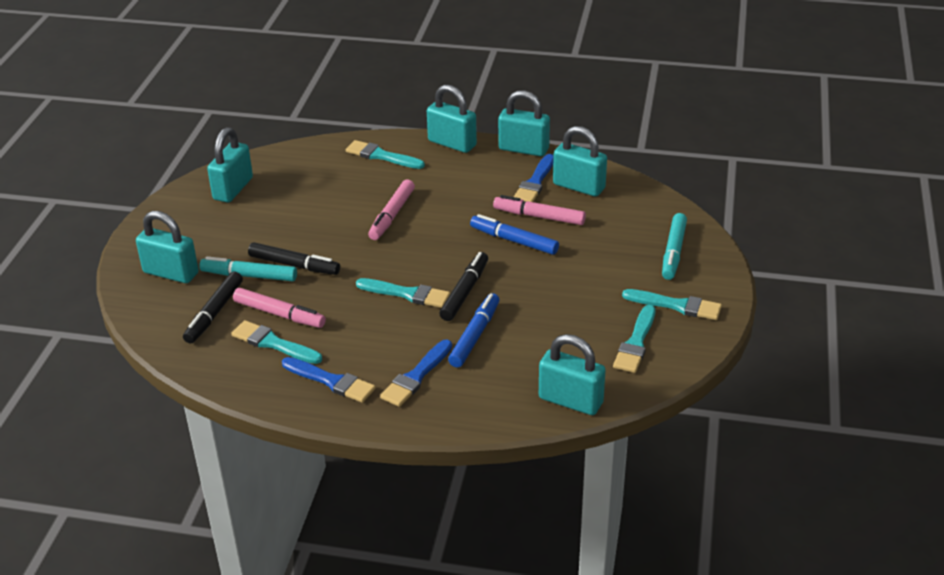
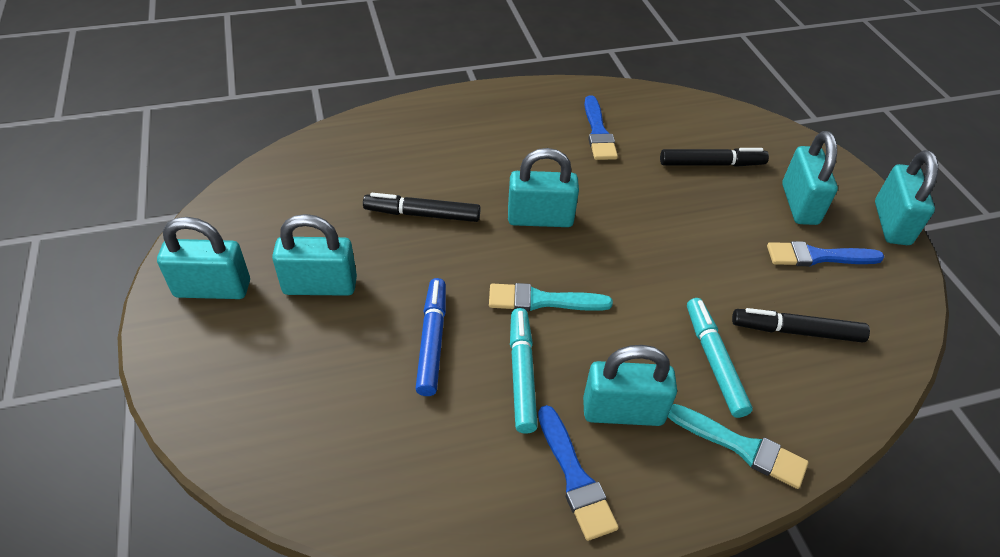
blue marker: [448,293,499,367] [470,214,559,255] = 2 -> [415,278,446,396] = 1
pink marker: [233,288,326,328] [368,179,415,240] [493,195,586,225] = 3 -> none = 0
turquoise brush: [231,320,322,364] [346,140,425,169] [356,278,450,308] [613,305,655,373] [622,289,722,320] = 5 -> [489,283,613,311] [668,404,809,489] = 2

